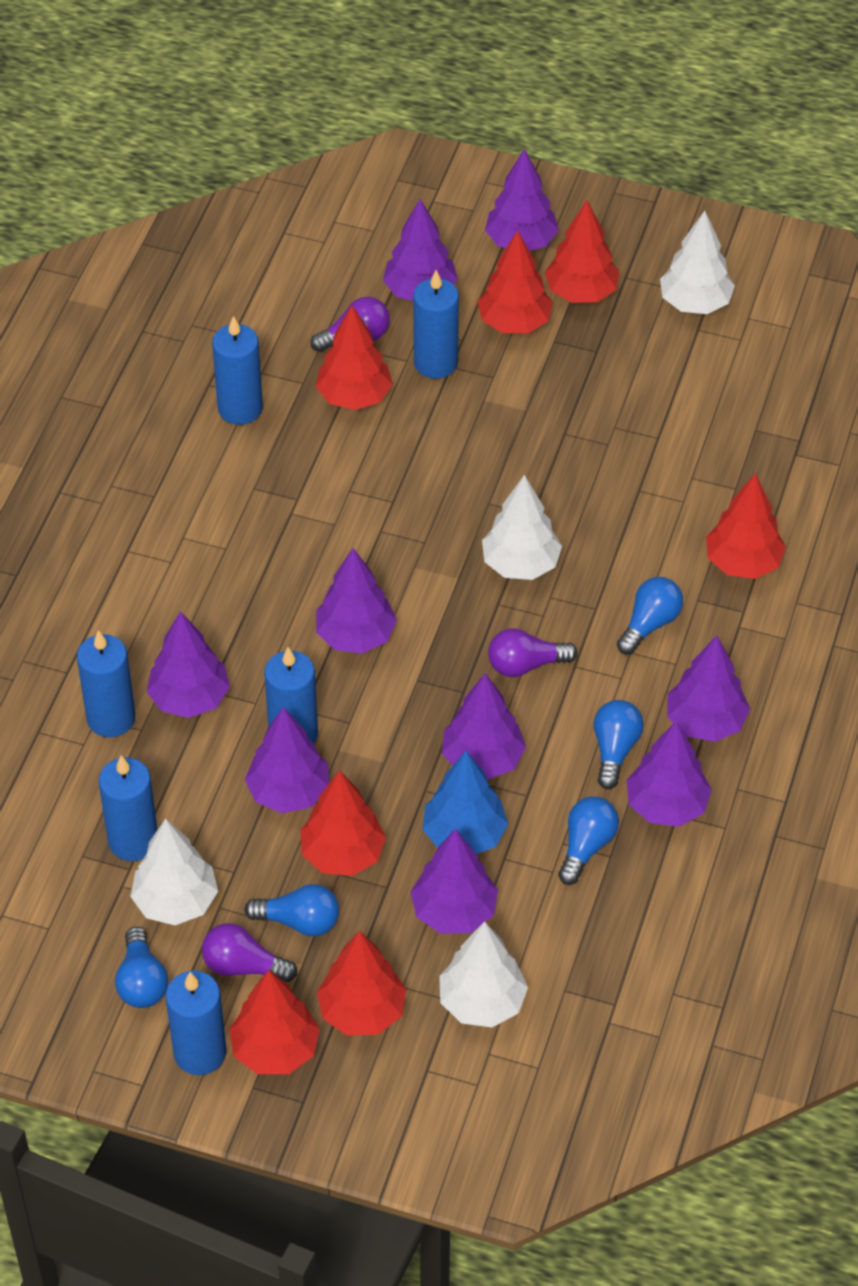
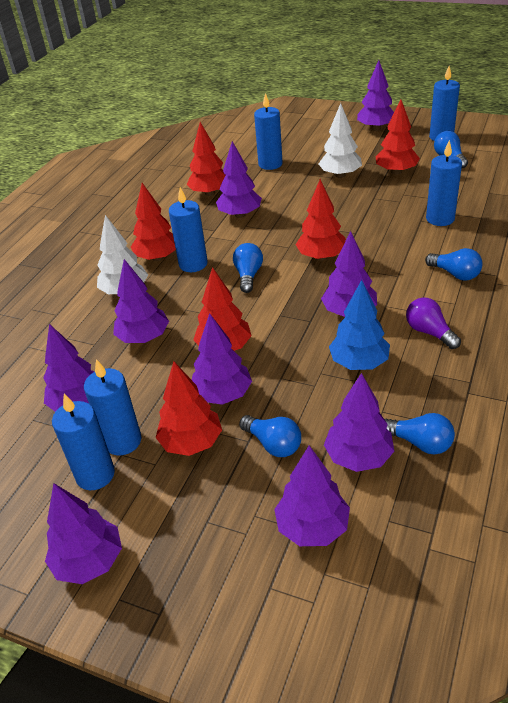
purple light bulb: [202,923,297,982] [311,297,390,352] [488,628,577,677] = 3 -> [406,297,461,349] = 1
red tree: [229,970,320,1074] [301,770,386,876] [316,305,393,410] [317,930,406,1036] [477,230,553,333] [545,200,619,303] [706,473,786,579] = 7 -> [131,183,176,261] [156,361,222,456] [187,122,225,196] [193,267,252,351] [296,179,346,260] [376,99,420,175] = 6
white tree: [130,818,218,925] [439,921,528,1027] [482,475,562,580] [660,211,735,314] = 4 -> [97,215,148,294] [319,103,362,178] = 2

